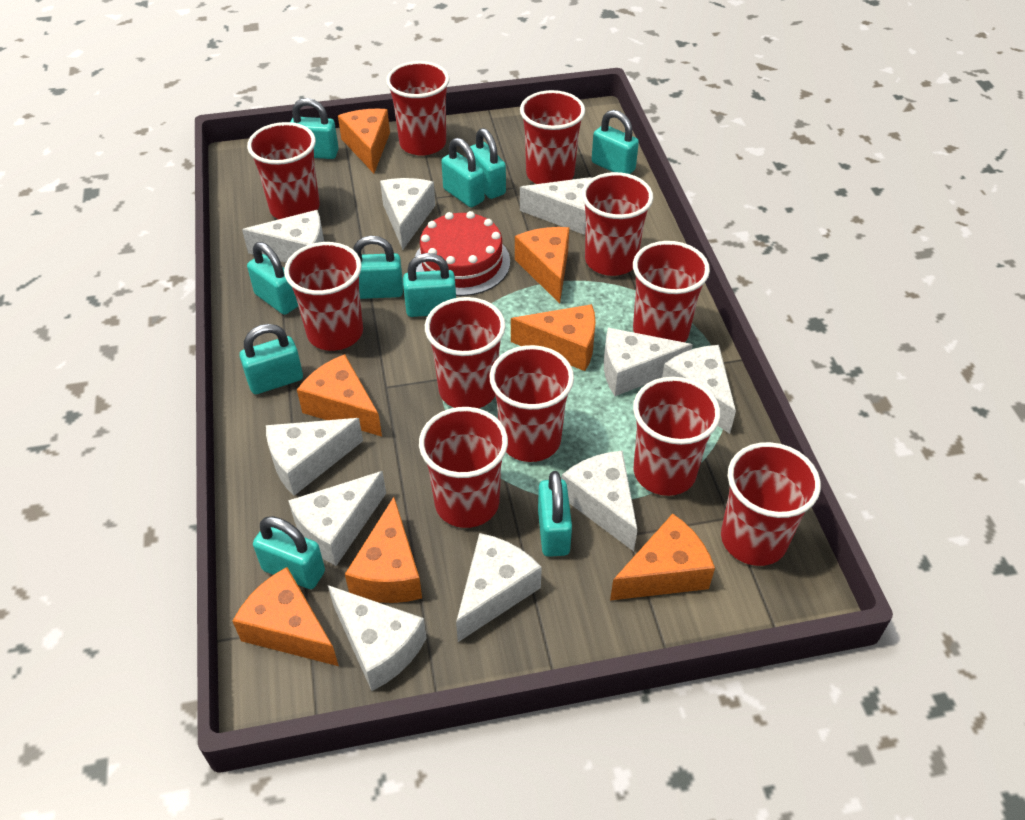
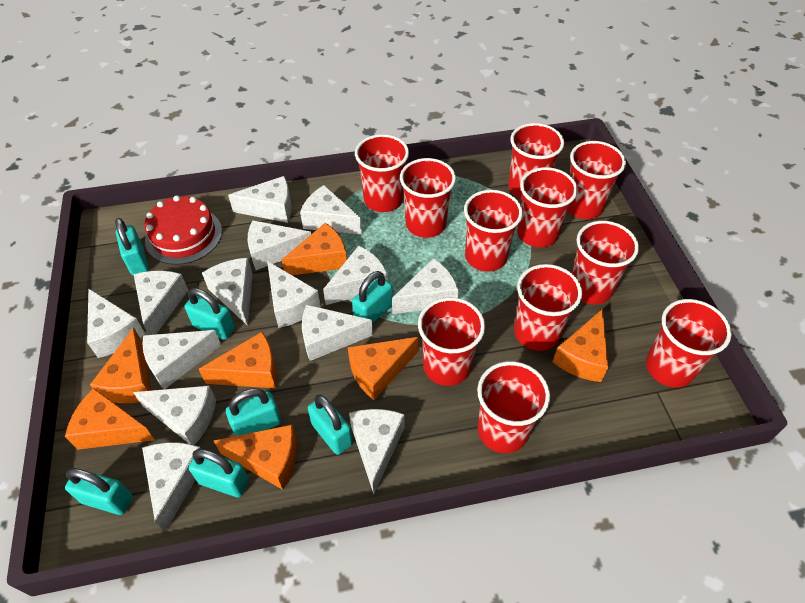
turquoise padlock: [240,324,303,394] [247,242,298,315] [253,516,325,589] [291,98,339,159] [353,236,403,299] [403,253,456,317] [441,138,485,207] [470,128,506,199] [538,471,572,557] [592,110,639,174] = 10 -> [65,468,132,515] [115,218,149,276] [185,288,235,340] [189,449,249,497] [226,388,281,436] [308,395,353,455] [352,271,393,323] = 7
white cheese: [242,210,324,262] [266,418,363,495] [288,471,386,566] [328,585,426,691] [380,178,435,250] [456,533,542,642] [520,177,592,235] [562,451,638,551] [604,328,693,396] [662,345,736,434] = 10 -> [87,288,145,358] [133,385,216,445] [134,271,188,335] [142,442,201,532] [143,330,221,389] [202,258,253,326] [228,176,292,223] [248,220,311,270] [267,261,320,328] [300,185,362,235] [302,304,373,361] [323,245,388,305] [349,409,405,494] [392,258,459,314] = 14

